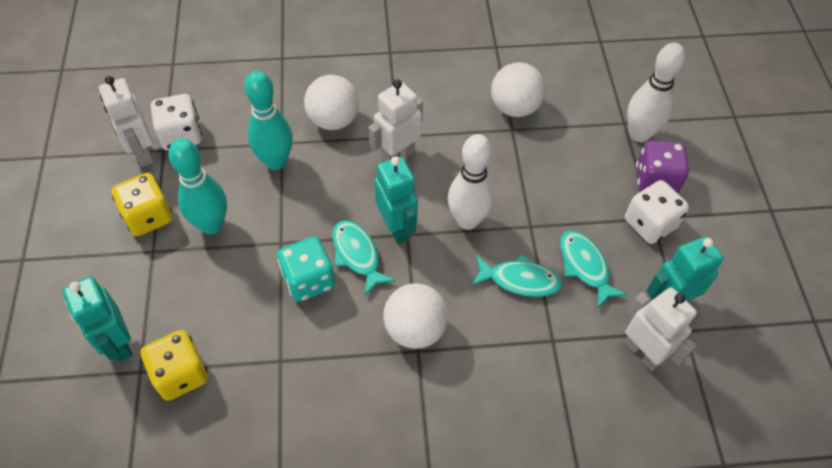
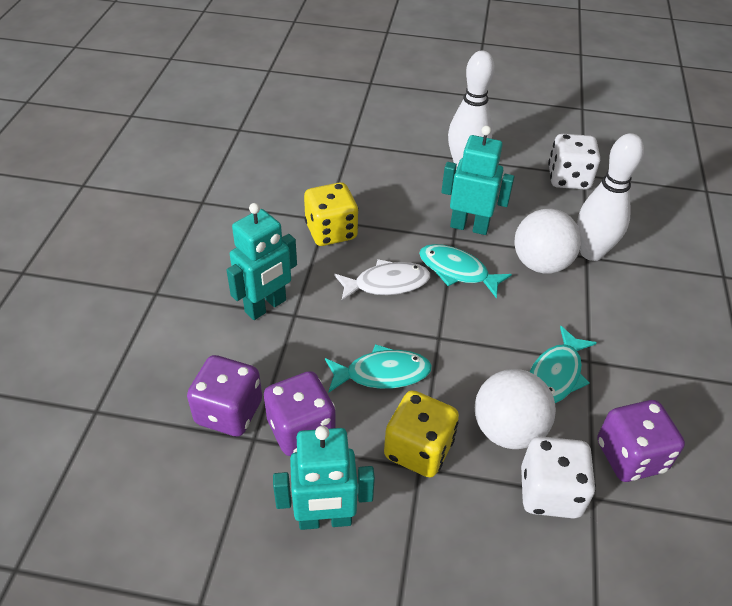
purple dice: [636,140,689,193] = 1 -> [187,355,262,437] [264,371,336,456] [597,400,685,482] = 3
turquoise bowling pin: [168,138,227,234] [244,71,293,170] = 2 -> none = 0
turquoise dice: [277,237,335,302] = 1 -> none = 0
white ball: [304,75,359,130] [383,283,448,349] [491,62,545,117] = 3 -> [475,369,556,449] [514,209,581,274] = 2
white fish: none = 0 -> [334,259,430,302] = 1
white robot: [99,76,154,167] [368,79,423,162] [624,287,697,371] = 3 -> none = 0

